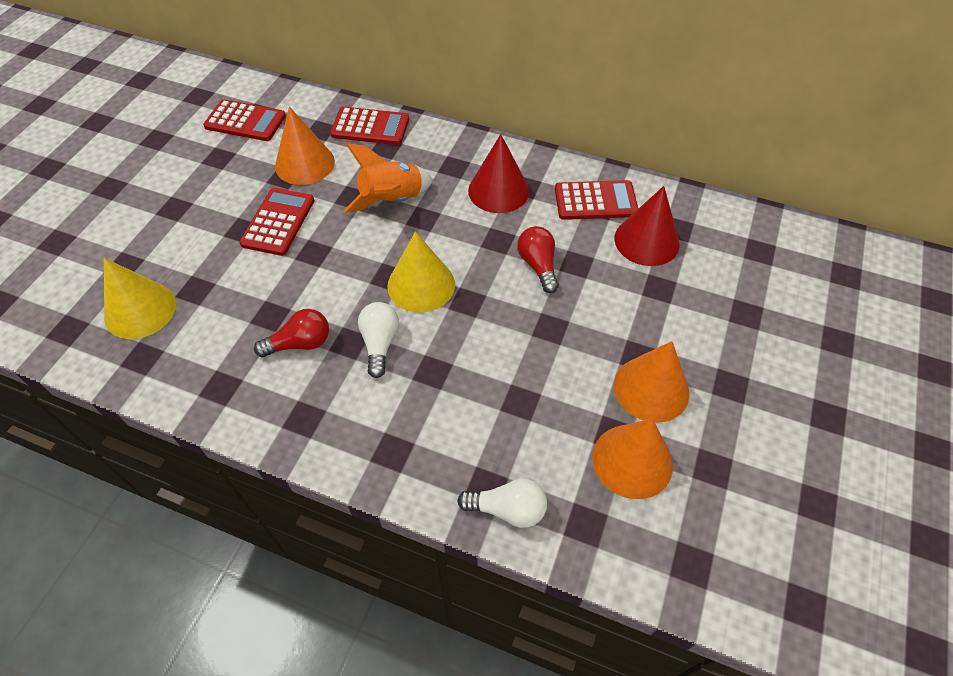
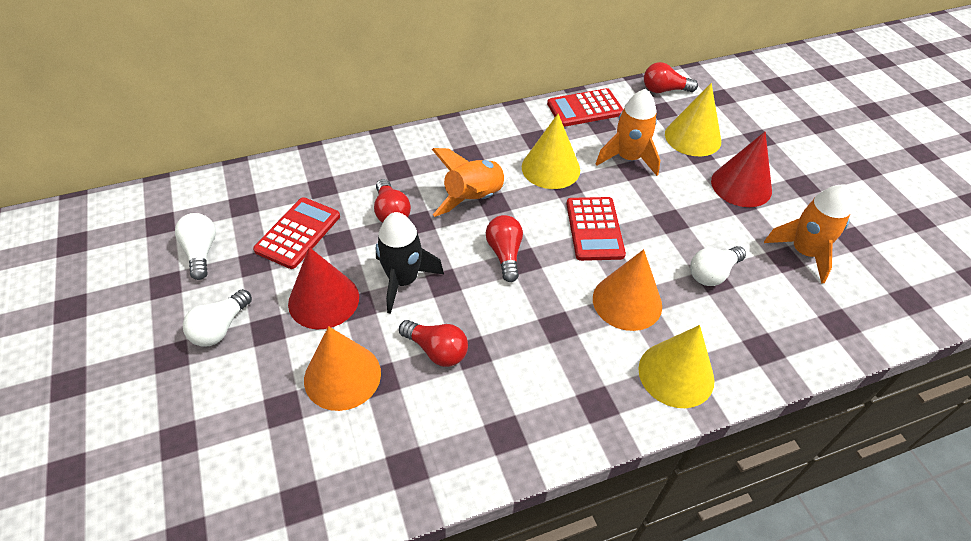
black rocket: none = 0 -> [376,212,444,314] = 1
orange cone: [275,107,335,185] [592,419,673,499] [614,341,689,423] = 3 -> [304,326,381,411] [593,249,662,331] = 2
orange rocket: [344,143,433,213] = 1 -> [432,148,509,217] [596,89,660,176] [764,184,852,284] = 3
red calculator: [203,99,286,141] [239,188,315,256] [330,107,409,145] [555,180,638,220] = 4 -> [253,197,340,269] [547,88,623,127] [566,197,626,261] = 3
red light bulb: [254,309,329,357] [517,226,559,293] = 2 -> [374,179,411,223] [399,320,468,367] [486,215,523,282] [644,62,698,93] = 4
white light bulb: [358,302,399,378] [457,478,547,528] = 2 -> [175,213,216,280] [183,289,252,347] [690,246,746,286] = 3
yellow cone: [104,258,176,339] [387,231,455,313] = 2 -> [522,114,580,189] [638,325,715,408] [665,83,721,156] = 3

